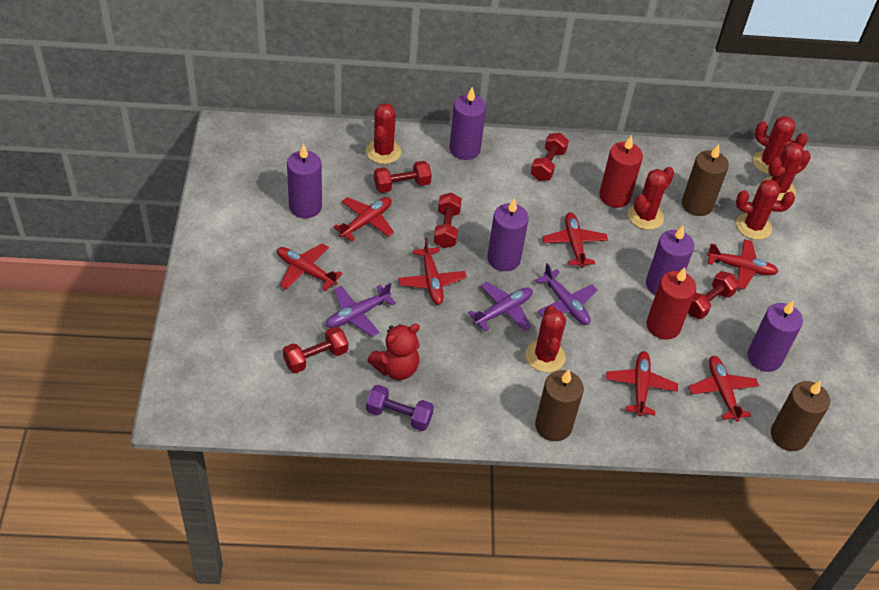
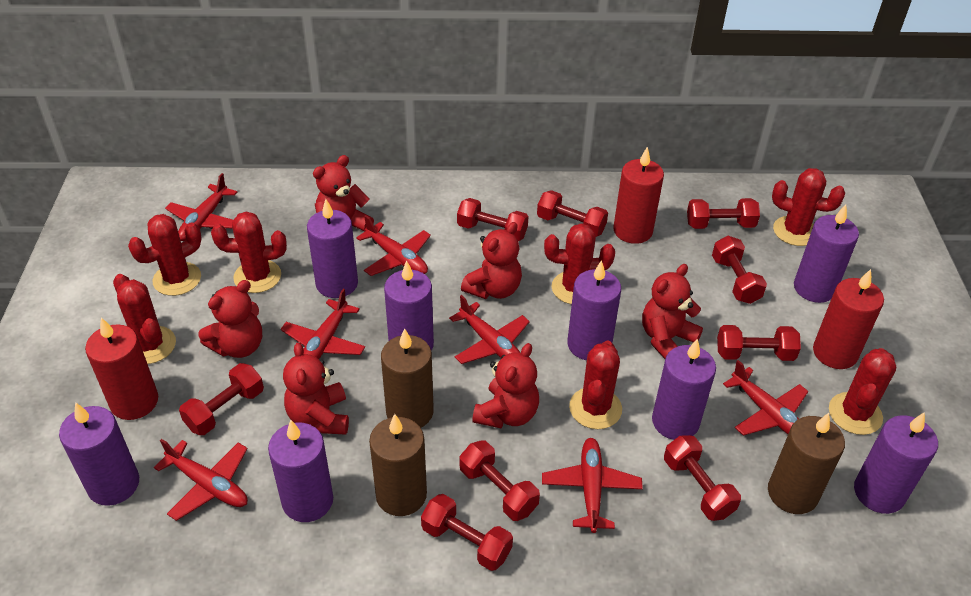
purple candle: [287,144,322,218] [450,87,486,160] [487,198,529,271] [646,226,694,295] [747,300,803,372] = 5 -> [59,402,139,506] [268,420,333,522] [307,199,358,298] [384,260,434,351] [567,260,621,360] [652,339,716,440] [794,205,859,303] [854,412,938,514] = 8
purple dumbbell: [366,385,434,431] = 1 -> none = 0
purple plane: [326,283,396,337] [468,282,533,331] [535,263,597,325] = 3 -> none = 0
red cactus: [366,103,401,164] [525,305,566,373] [628,167,674,230] [736,179,795,240] [753,116,808,175] [761,143,811,201] = 6 -> [113,274,176,364] [128,214,202,296] [211,212,287,293] [544,223,615,304] [569,340,622,429] [772,168,845,246] [829,348,896,435] = 7
red candle: [599,135,643,208] [646,267,696,340] = 2 -> [85,317,158,420] [613,147,664,244] [813,269,884,369] = 3
red dumbbell: [283,327,348,373] [374,161,432,193] [434,193,462,248] [531,133,569,181] [688,271,739,319] = 5 -> [179,363,264,435] [421,494,513,571] [457,198,529,241] [460,440,540,521] [537,190,608,237] [664,435,741,521] [687,198,760,229] [712,236,767,304] [717,325,801,361] = 9
red teddy bear: [367,324,420,380] = 1 -> [199,280,262,358] [283,342,349,435] [313,155,374,232] [461,222,522,299] [472,343,539,429] [642,264,703,359] = 6

